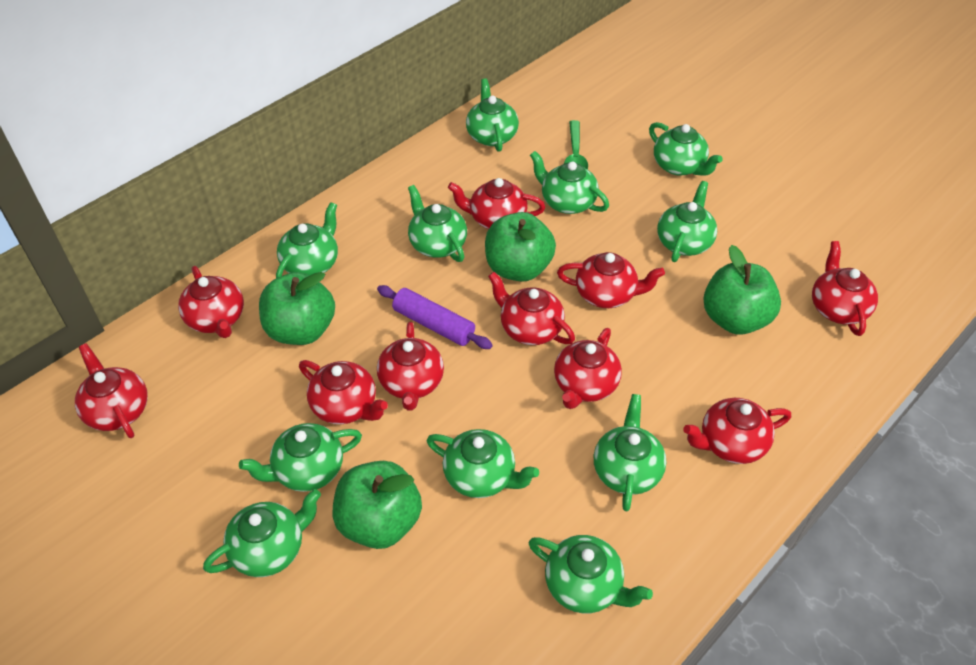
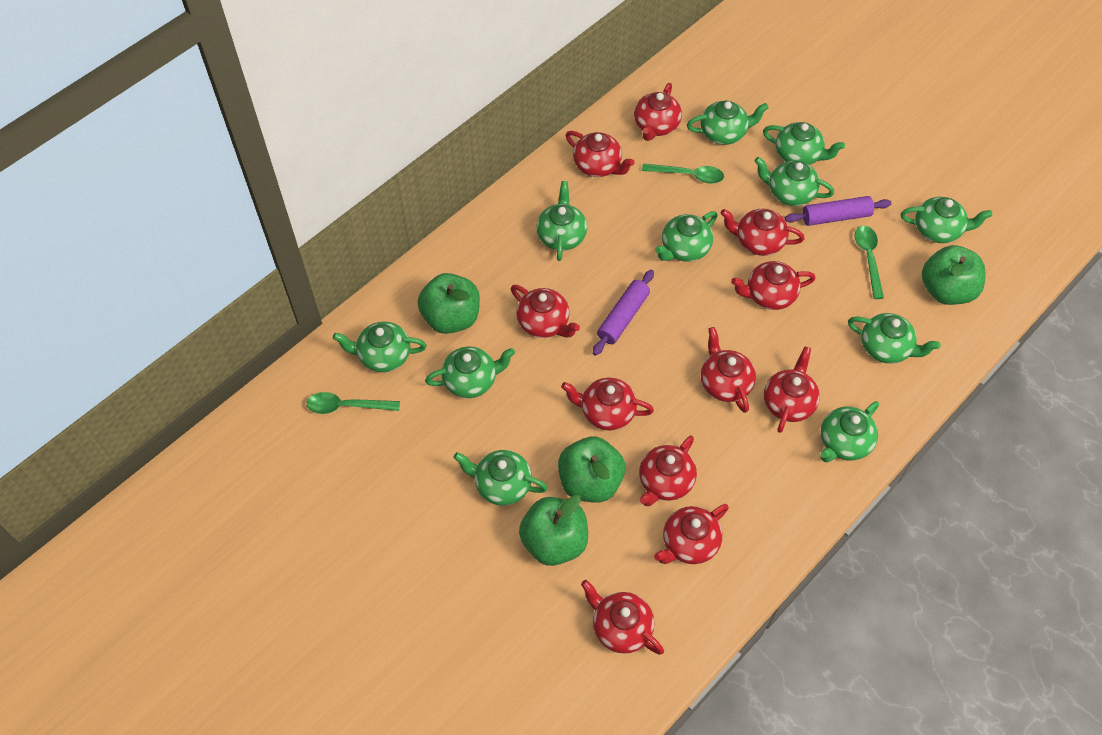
green spoon: [564,120,588,170] = 1 -> [307,392,400,414] [642,164,724,184] [855,225,884,299] = 3
purple rolling pin: [377,285,493,349] = 1 -> [593,270,654,356] [785,196,892,226] = 2
red teapot: [75,343,148,438] [178,266,244,338] [299,360,388,424] [377,322,444,411] [448,178,545,229] [488,272,575,345] [554,328,622,409] [557,252,665,308] [683,398,791,464] [812,241,878,336] = 10 -> [511,285,580,338] [561,377,654,430] [566,131,635,177] [581,580,664,655] [634,83,682,141] [639,435,697,506] [654,504,729,564] [701,327,756,413] [720,209,805,256] [731,261,816,310] [764,346,820,433] = 11

